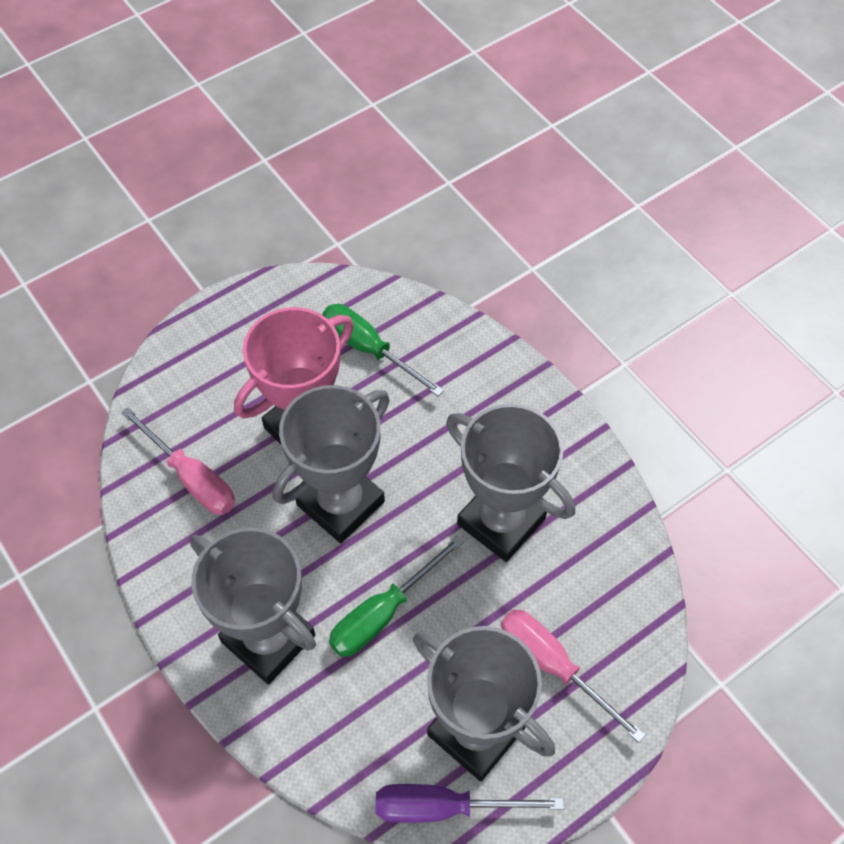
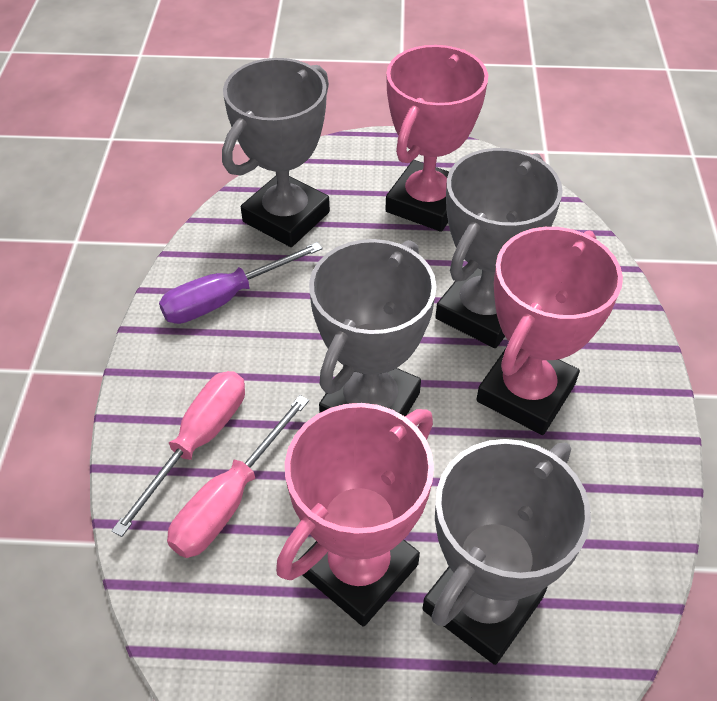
green screwdriver: [322,304,444,397] [329,535,464,657] = 2 -> none = 0
pink trophy: [234,307,354,444] = 1 -> [276,403,434,627] [385,45,488,232] [476,227,623,435] = 3

